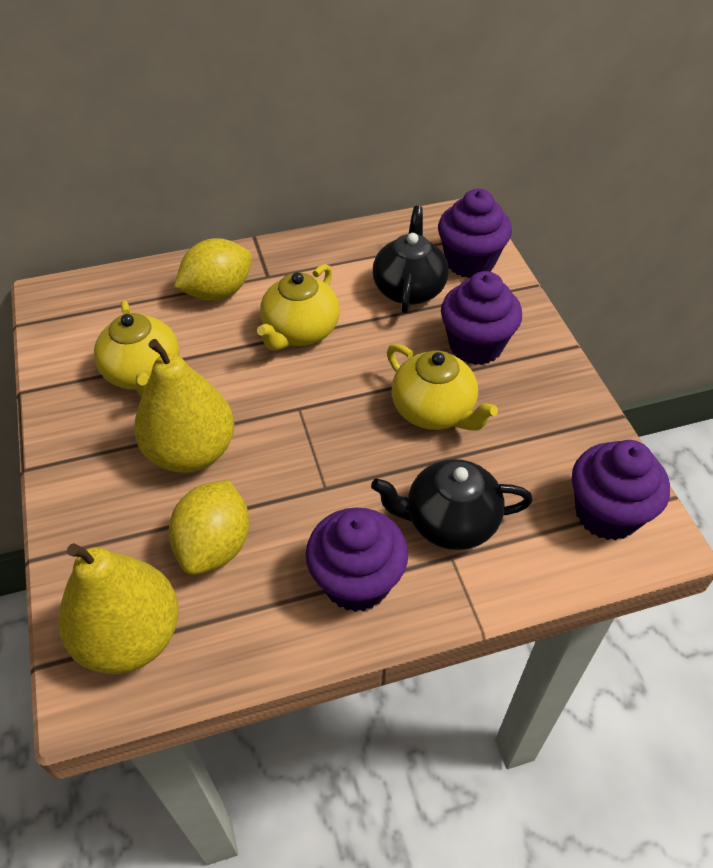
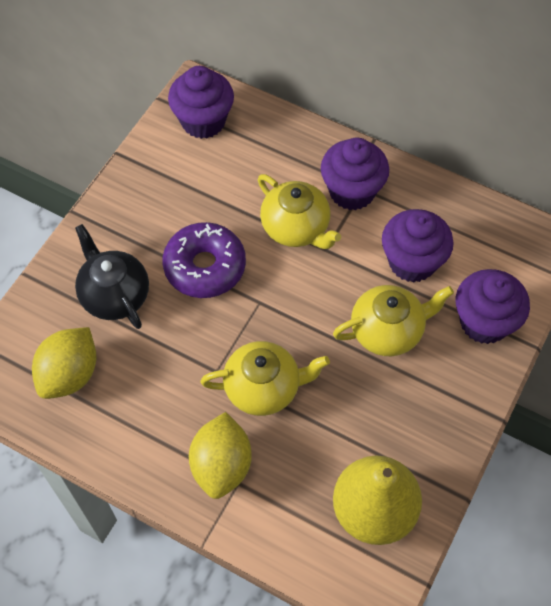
black teapot: [371,459,533,550] [373,206,449,314] = 2 -> [75,224,149,329] = 1
purple donut: none = 0 -> [162,222,246,298] = 1
yellow pear: [58,543,179,674] [134,339,234,473] = 2 -> [333,456,422,545] = 1

